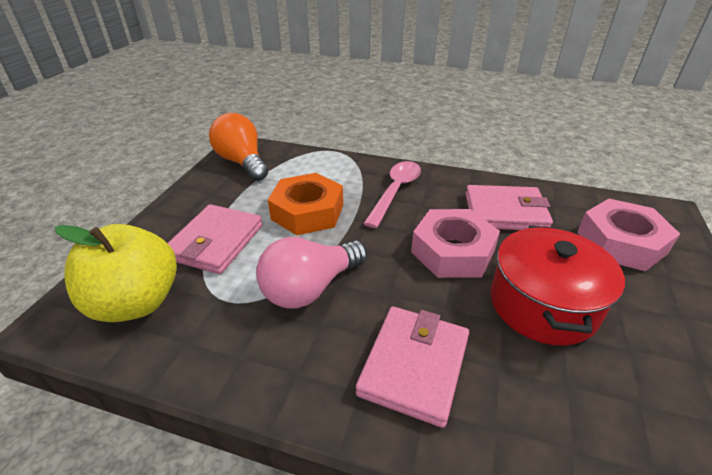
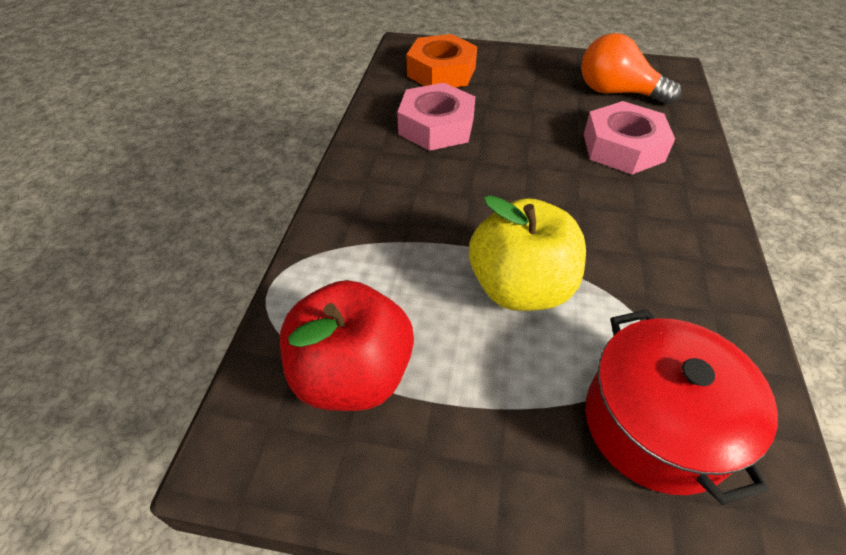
pink light bulb: [256,237,367,308] = 1 -> none = 0
pink spoon: [363,161,421,228] = 1 -> none = 0
pink wallet: [168,204,263,274] [356,306,469,428] [465,185,553,230] = 3 -> none = 0
red apple: none = 0 -> [280,280,414,411] = 1

